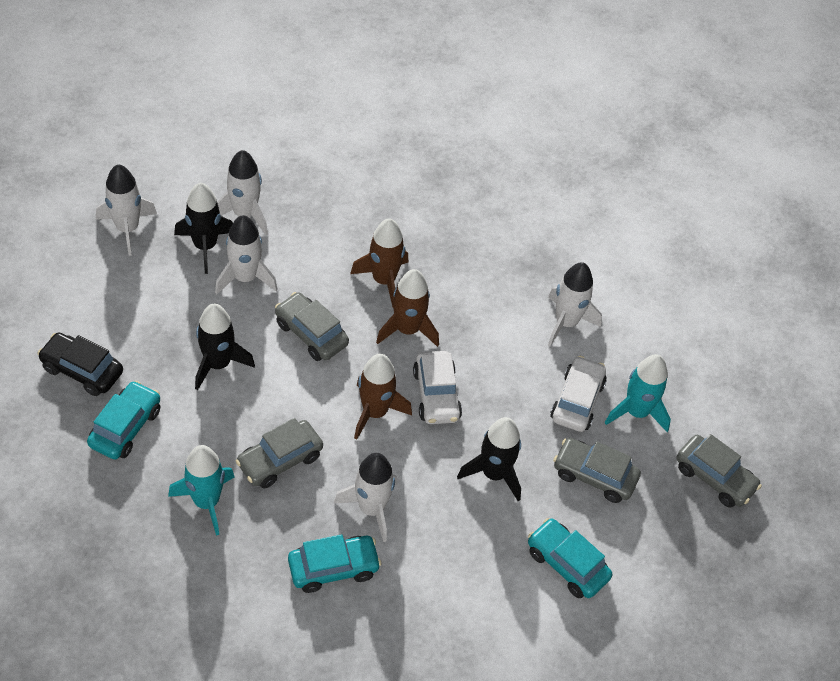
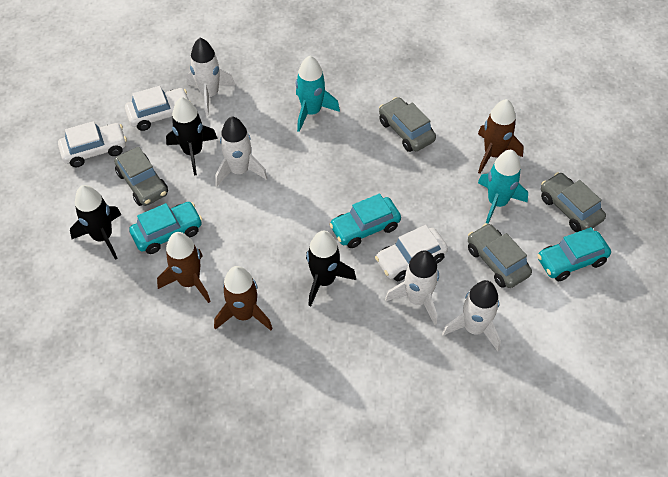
black car: [37,333,123,396] = 1 -> none = 0
white car: [413,351,462,424] [550,356,607,432] = 2 -> [58,121,127,167] [125,86,191,131] [375,225,448,281] = 3
white rocket: [96,164,157,256] [215,215,278,294] [217,150,268,235] [333,453,397,542] [548,262,602,347] = 5 -> [186,38,235,116] [215,117,267,187] [385,250,439,325] [442,280,501,351] = 4

